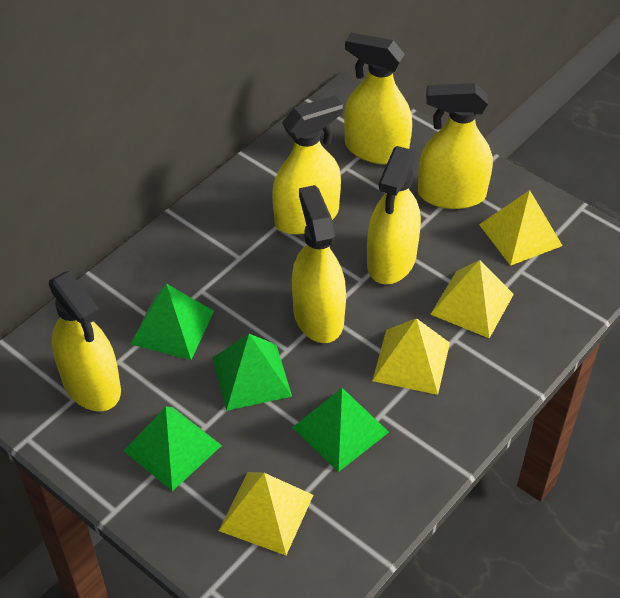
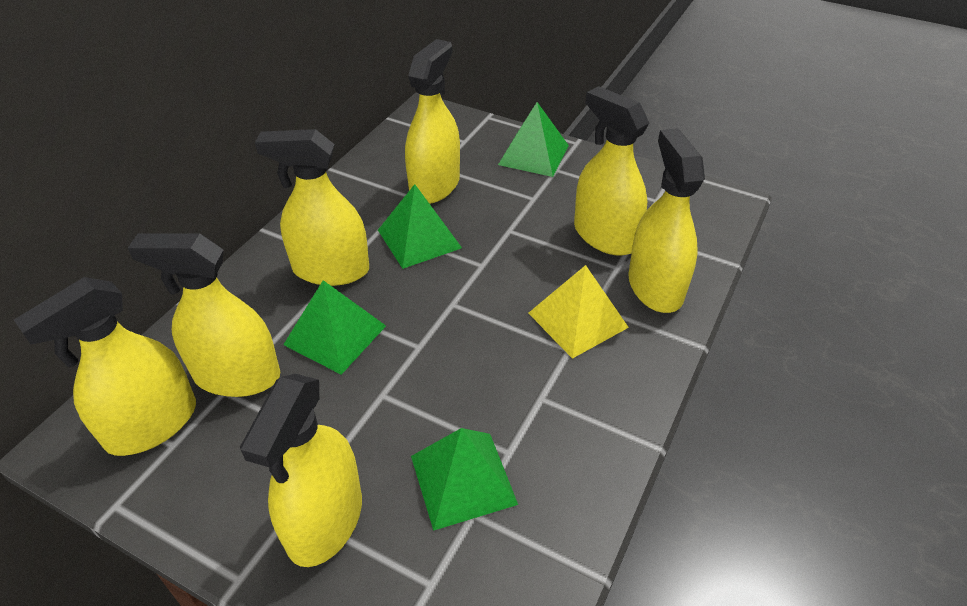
yellow pyramid: [219,472,313,555] [372,318,450,395] [430,260,514,338] [479,190,563,266] = 4 -> [528,265,629,359] = 1
yellow spray bottle: [49,271,121,411] [272,95,343,235] [292,185,346,343] [344,33,412,165] [367,146,421,284] [418,83,493,209] = 6 -> [14,277,196,456] [128,233,280,397] [240,374,362,567] [255,129,369,286] [405,39,460,204] [574,86,649,256] [628,128,705,313] = 7

